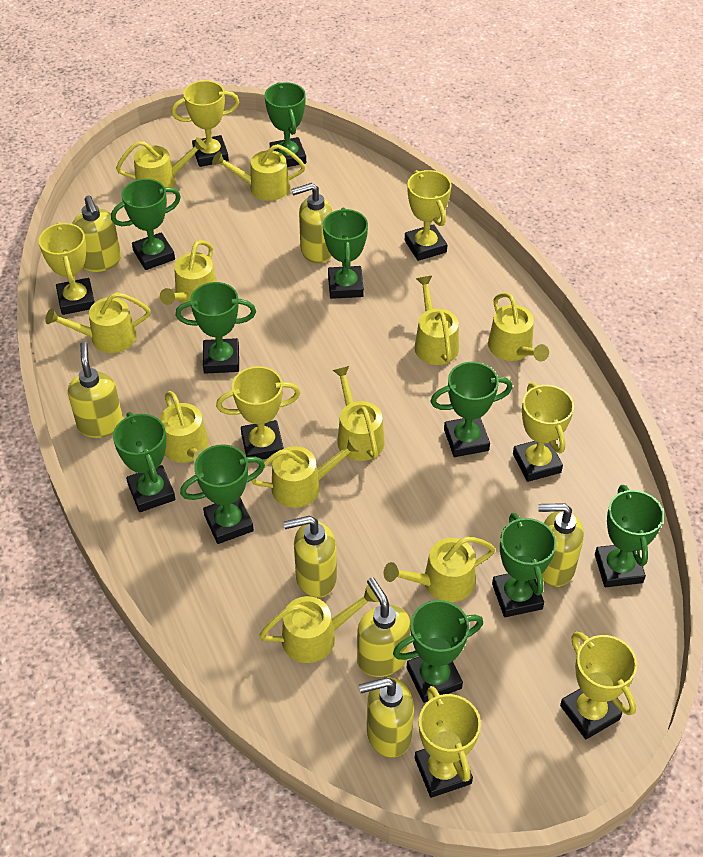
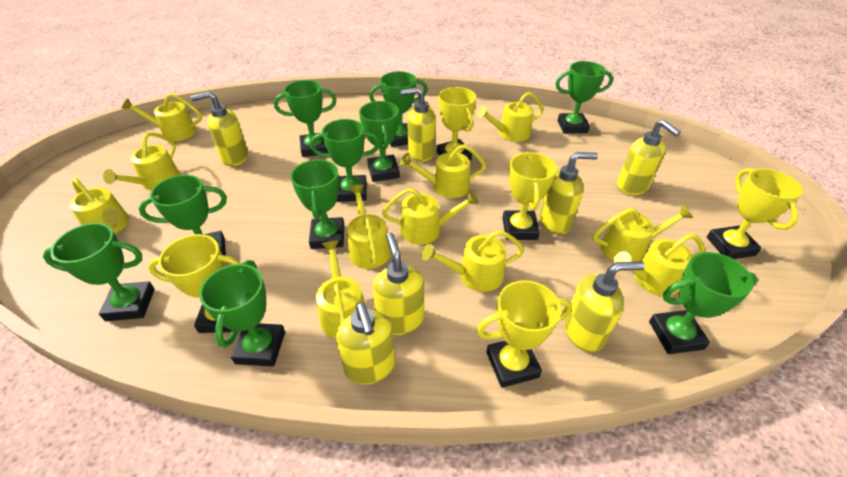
yellow trophy: [39,222,95,315] [172,80,239,167] [216,366,300,459] [405,170,452,261] [415,686,481,798] [513,382,574,482] [560,631,637,739] = 7 -> [148,234,241,333] [437,87,476,161] [476,280,572,388] [502,152,557,240] [707,168,803,259] = 5

